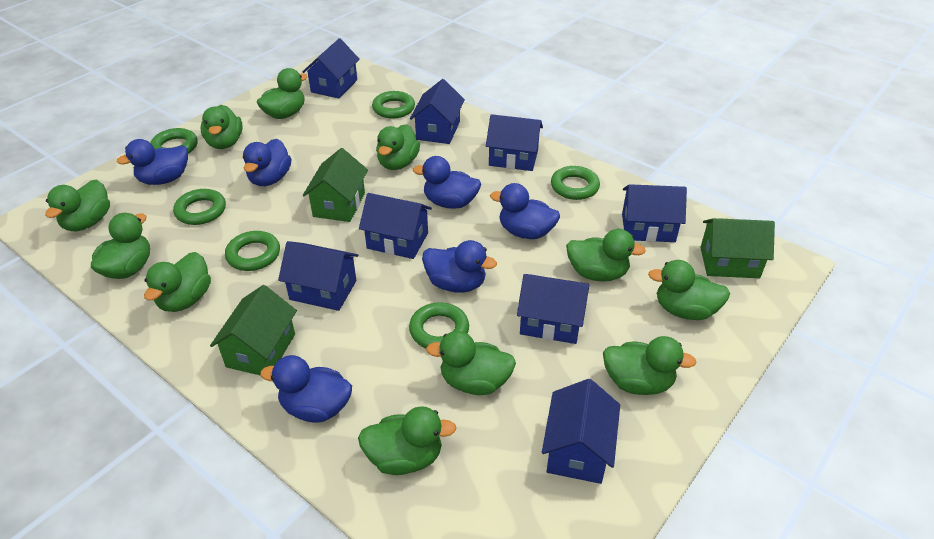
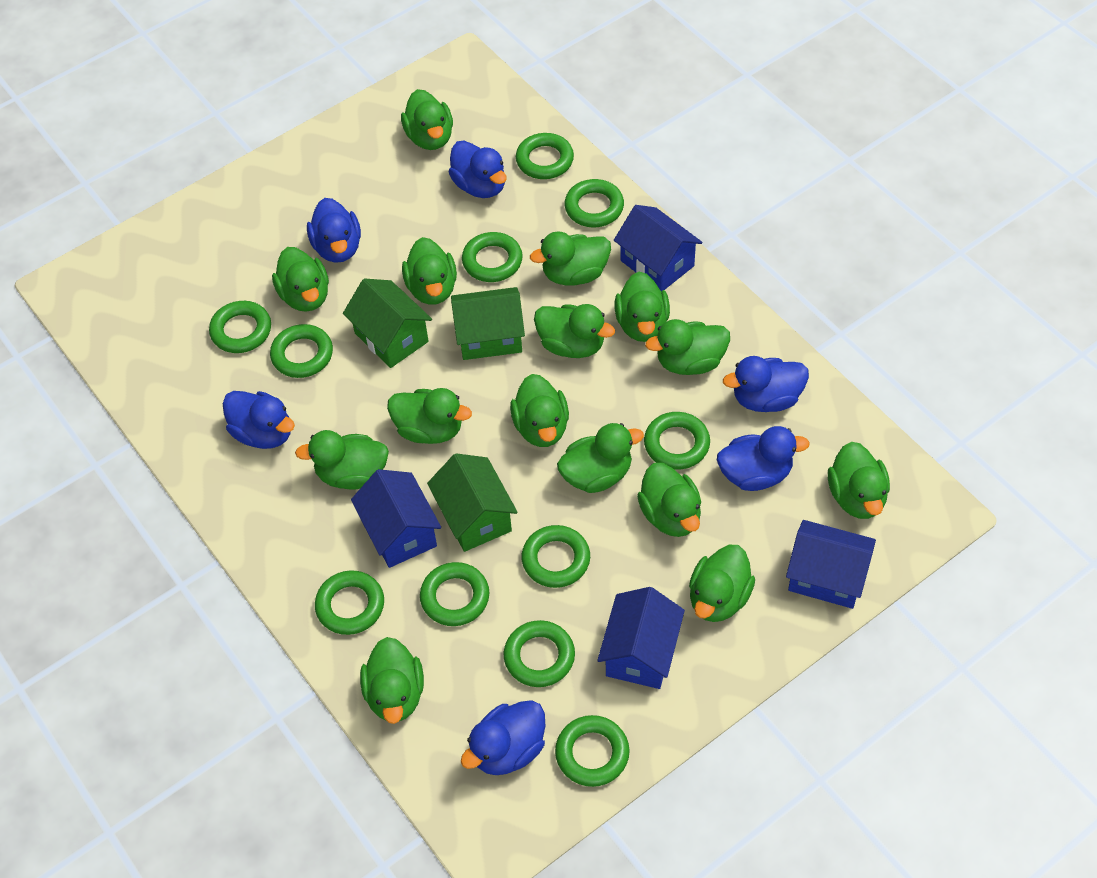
blue house: [278,241,358,311] [303,38,360,99] [359,193,432,259] [410,79,465,144] [486,114,543,171] [517,274,589,344] [542,379,620,484] [622,184,687,242] = 8 -> [351,469,441,568] [597,587,685,689] [614,205,703,292] [786,520,876,609] = 4
green duck: [45,179,110,231] [91,213,150,279] [144,252,211,312] [201,105,242,149] [257,68,308,119] [358,406,456,475] [376,124,420,170] [426,331,516,395] [566,229,646,282] [603,336,697,395] [648,260,730,320] = 11 -> [272,247,329,312] [295,430,389,490] [360,637,424,724] [387,388,472,444] [401,89,453,150] [402,237,457,305] [510,374,569,447] [530,231,611,286] [534,304,615,358] [557,423,644,493] [614,272,670,342] [637,463,701,537] [645,319,730,375] [689,545,755,622] [828,442,890,519] = 15
green ring: [150,128,198,154] [173,189,226,225] [225,231,280,271] [372,91,415,118] [409,302,469,348] [551,166,600,200] = 6 -> [209,301,271,353] [270,324,333,378] [315,570,384,635] [420,562,489,626] [462,232,523,282] [504,620,575,687] [516,133,574,179] [522,525,590,588] [555,715,630,787] [565,179,624,227] [644,412,710,470] = 11

